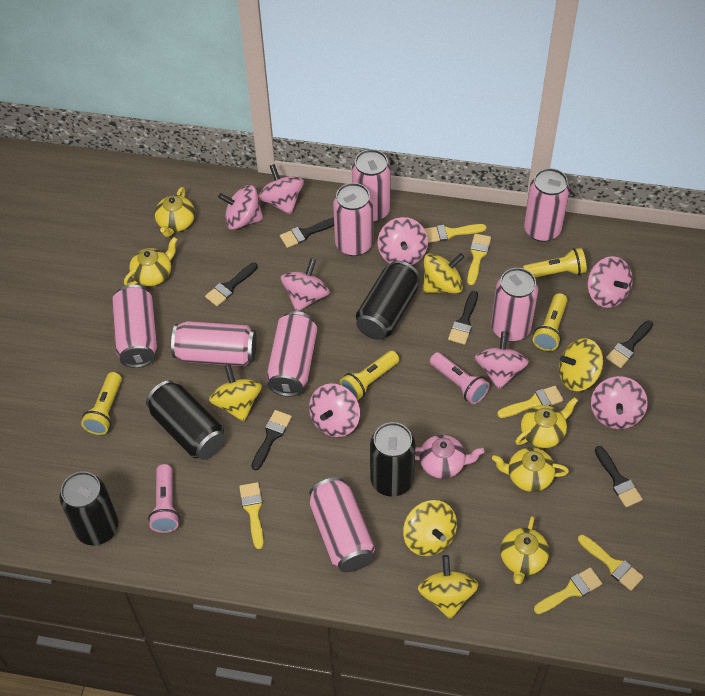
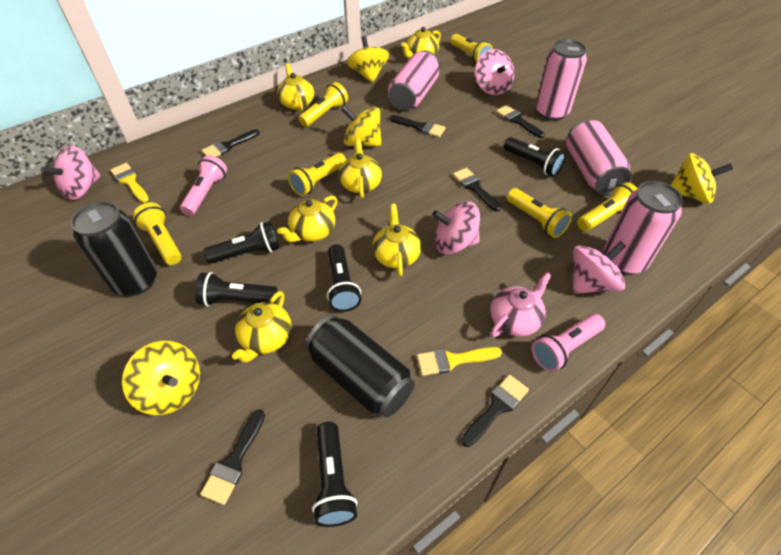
black can: [60,471,118,546] [146,380,225,460] [356,260,420,340] [370,422,416,497] = 4 -> [71,201,157,296] [305,315,415,418] = 2
black flashlight: none = 0 -> [195,272,278,306] [203,221,279,264] [312,422,357,527] [327,244,361,312] [504,137,566,177] = 5
pink can: [112,285,157,368] [171,321,257,366] [266,311,317,397] [309,477,375,572] [333,183,373,256] [352,149,391,223] [491,268,538,342] [524,168,570,242] = 8 -> [388,50,440,110] [535,39,587,121] [566,120,632,195] [604,181,683,275] = 4
pink spinning top: [218,185,263,230] [258,164,304,215] [281,258,330,311] [309,383,360,437] [378,217,428,265] [475,331,529,389] [588,256,633,308] [591,376,648,429] = 8 -> [41,145,101,200] [432,201,480,254] [475,49,514,95] [573,241,626,294] = 4
yellow brush: [239,482,264,549] [425,224,486,243] [467,234,491,285] [497,386,563,418] [534,567,602,614] [578,535,643,591] = 6 -> [110,163,149,202] [417,347,502,376] = 2
yellow flashlight: [81,372,122,435] [340,351,399,400] [523,248,587,278] [533,293,568,351] = 4 -> [133,203,182,265] [288,153,346,196] [299,82,348,127] [450,34,493,63] [507,188,572,238] [577,182,638,231] = 6
yellow spinning top: [209,365,262,422] [403,500,457,556] [418,555,478,619] [423,253,464,293] [559,338,603,391] = 5 -> [122,341,200,415] [341,106,382,147] [347,36,389,83] [671,153,733,204] = 4
yellow teapot: [124,237,178,286] [154,187,195,237] [492,447,569,492] [500,516,549,584] [515,397,578,448] = 5 -> [232,291,292,363] [277,63,314,111] [277,196,338,242] [339,138,382,198] [372,204,421,277] [401,27,441,59] = 6

